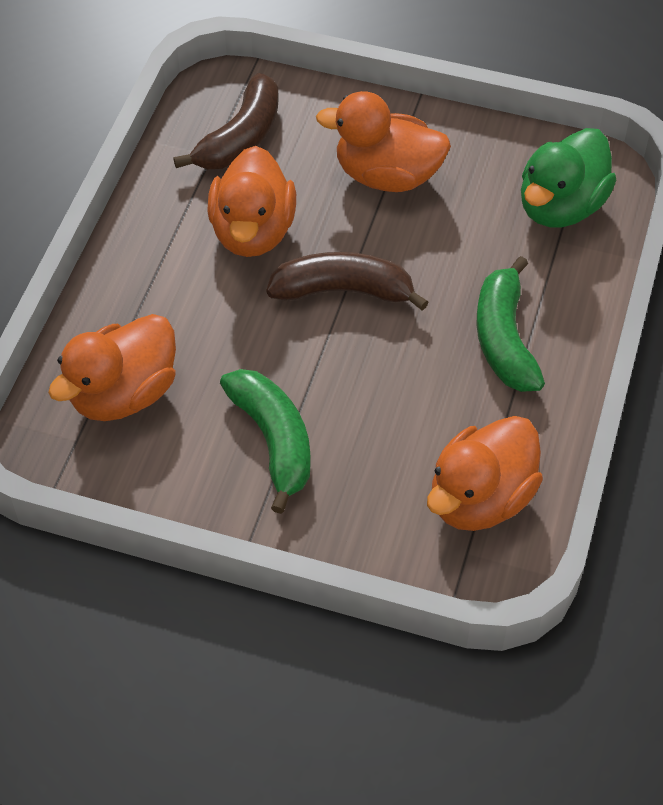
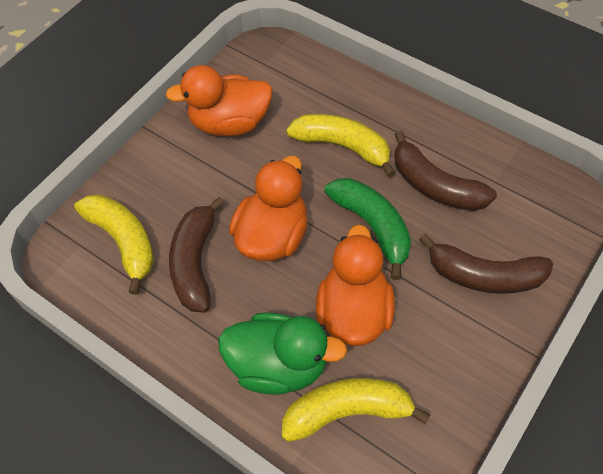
brown banana: [173,73,279,169] [266,252,429,311] = 2 -> [169,197,225,313] [394,130,497,211] [419,234,553,294] = 3
green banana: [220,369,311,514] [476,256,545,392] = 2 -> [325,178,411,280] = 1
orange duck: [48,314,176,421] [207,146,296,257] [316,91,451,192] [427,416,543,531] = 4 -> [165,65,273,136] [229,156,308,261] [316,224,395,346] = 3
yellow banana: none = 0 -> [74,194,154,295] [282,378,430,442] [286,114,396,177] = 3

